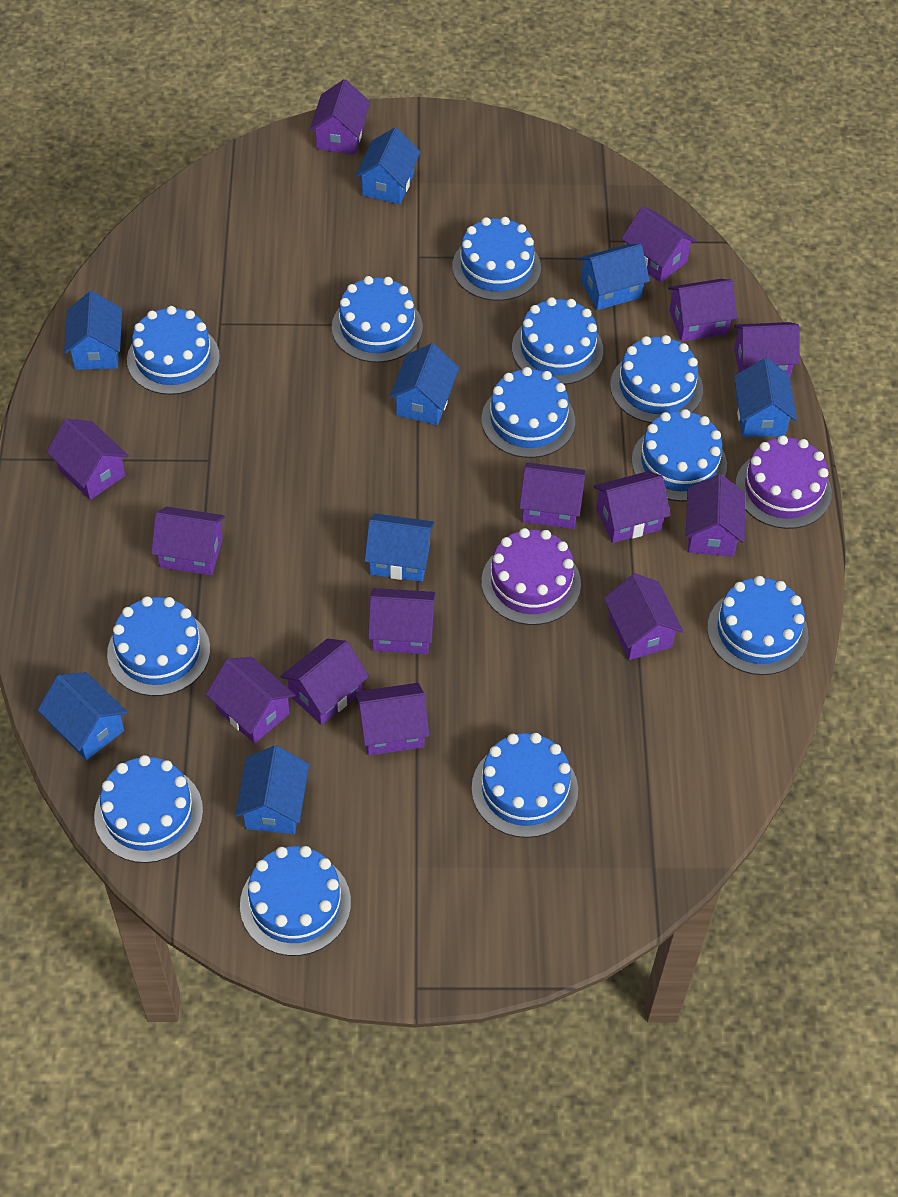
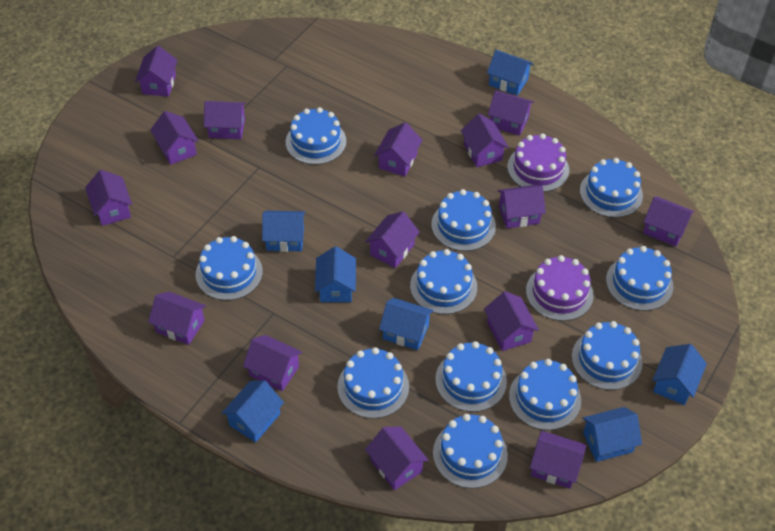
blue cake: [94,755,203,863] [107,596,210,696] [127,306,220,395] [240,846,351,956] [332,276,423,363] [452,217,541,301] [472,733,578,838] [481,367,575,458] [512,297,603,385] [610,335,703,423] [632,409,727,502] [707,576,808,675] = 12 -> [196,236,263,300] [286,107,347,165] [337,347,409,419] [410,249,477,314] [431,189,496,251] [433,414,508,488] [435,341,507,412] [509,359,581,430] [572,321,643,390] [580,158,643,218] [606,246,673,311] = 11
blue house: [38,672,128,760] [64,291,122,370] [235,746,309,834] [356,127,420,205] [364,514,435,582] [389,343,459,425] [578,244,650,310] [734,358,797,437] = 8 -> [222,380,284,443] [262,211,306,252] [315,246,356,302] [379,298,433,350] [487,50,534,96] [582,407,642,462] [652,344,707,405] = 7
purple house: [46,419,129,500] [151,507,225,575] [206,657,295,744] [280,638,369,725] [310,79,370,155] [355,683,430,756] [368,588,436,654] [519,462,586,529] [593,471,671,543] [604,573,683,660] [621,207,697,283] [668,279,737,342] [686,474,746,557] [734,322,799,377] = 14 -> [85,170,132,226] [135,46,178,97] [148,292,206,345] [150,111,199,165] [204,101,246,139] [243,335,302,391] [365,211,420,268] [365,426,429,490] [374,122,422,176] [461,113,509,167] [484,291,539,351] [488,90,534,136] [498,185,546,229] [530,431,586,489] [643,197,694,247] = 15

